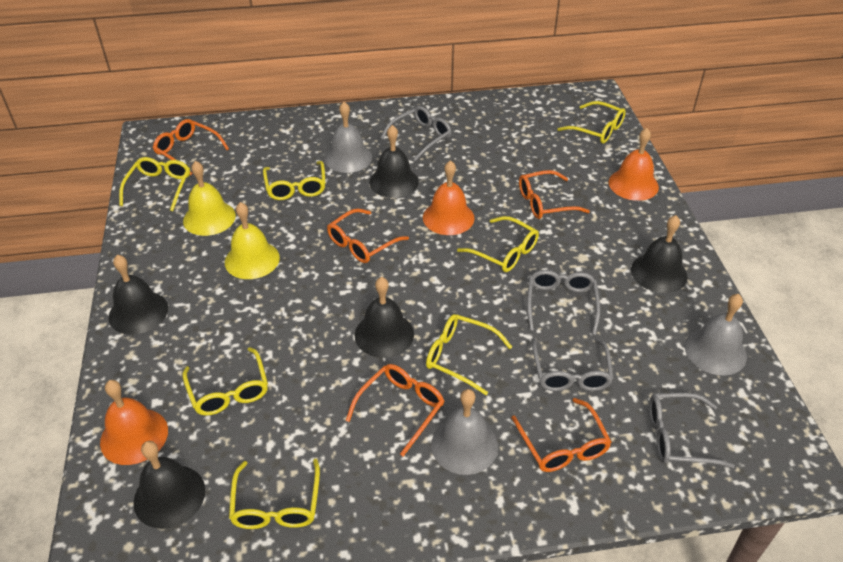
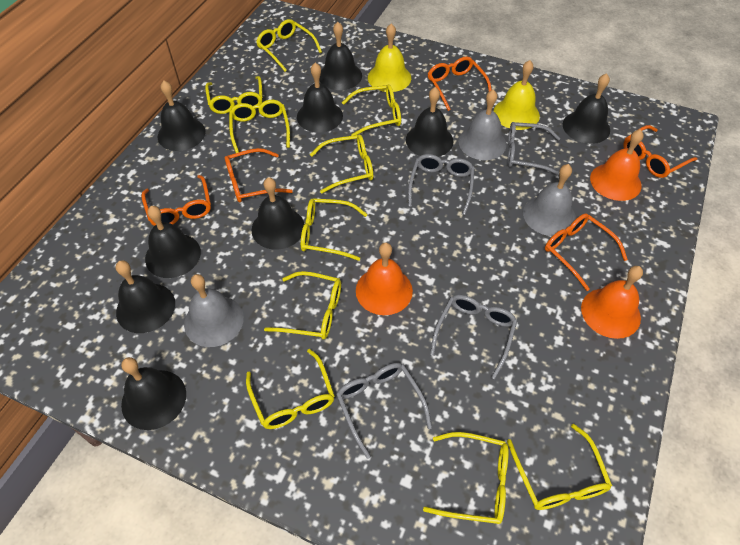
black bell: [109,255,168,335] [133,441,205,529] [355,277,414,358] [369,125,419,198] [631,215,687,293] = 5 -> [116,260,175,333] [121,357,186,430] [145,206,201,278] [158,81,205,151] [251,177,304,250] [297,63,343,133] [319,22,362,90] [406,87,454,157] [563,73,610,144] = 9
yellow glasses: [119,157,190,211] [182,347,268,415] [229,459,320,529] [263,161,326,200] [426,314,512,395] [457,216,539,272] [558,101,626,144] = 7 -> [205,76,263,114] [229,100,290,153] [246,349,335,429] [256,19,322,72] [264,271,341,339] [301,198,367,261] [310,135,373,194] [342,84,401,136] [423,432,509,524] [507,424,612,510] = 10

